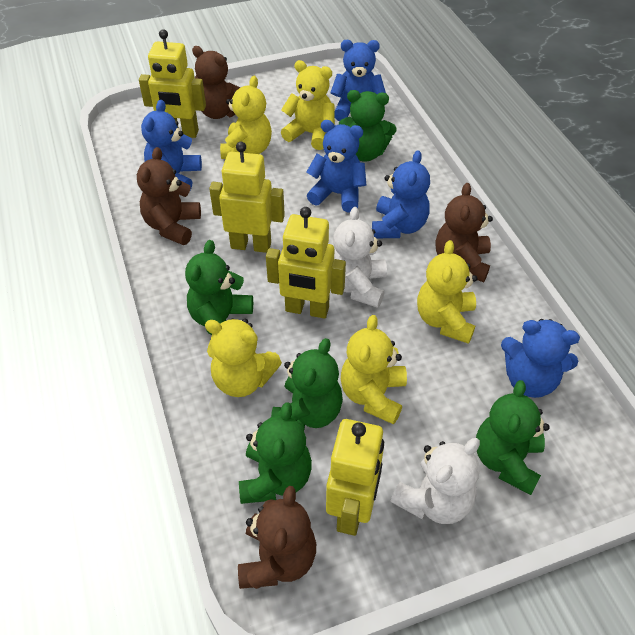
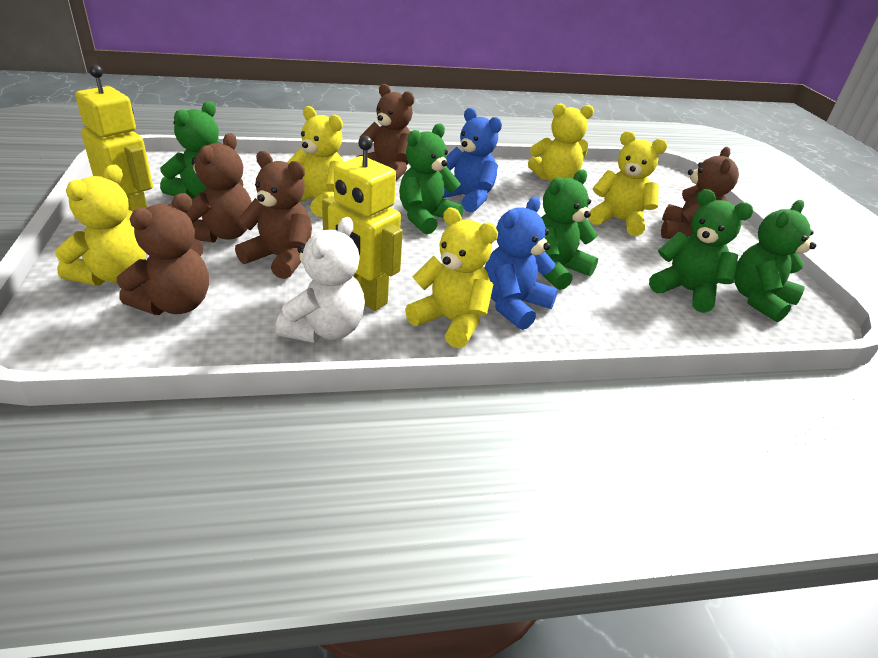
blue teddy bear: [141,100,202,190] [306,120,366,212] [330,40,386,121] [372,150,430,238] [501,319,580,398] = 5 -> [443,108,502,213] [485,197,558,330] = 2
brown teddy bear: [137,147,201,245] [192,46,240,119] [238,486,316,589] [436,183,493,282] = 4 -> [117,193,209,315] [186,133,252,243] [235,151,312,279] [357,84,414,181] [661,147,739,239] = 5
white teddy bear: [333,207,387,308] [391,438,480,524] = 2 -> [276,217,365,343] = 1
yellow robot: [139,29,206,138] [209,142,285,253] [266,207,346,319] [326,419,384,536] = 4 -> [75,64,153,212] [322,136,403,311] = 2

